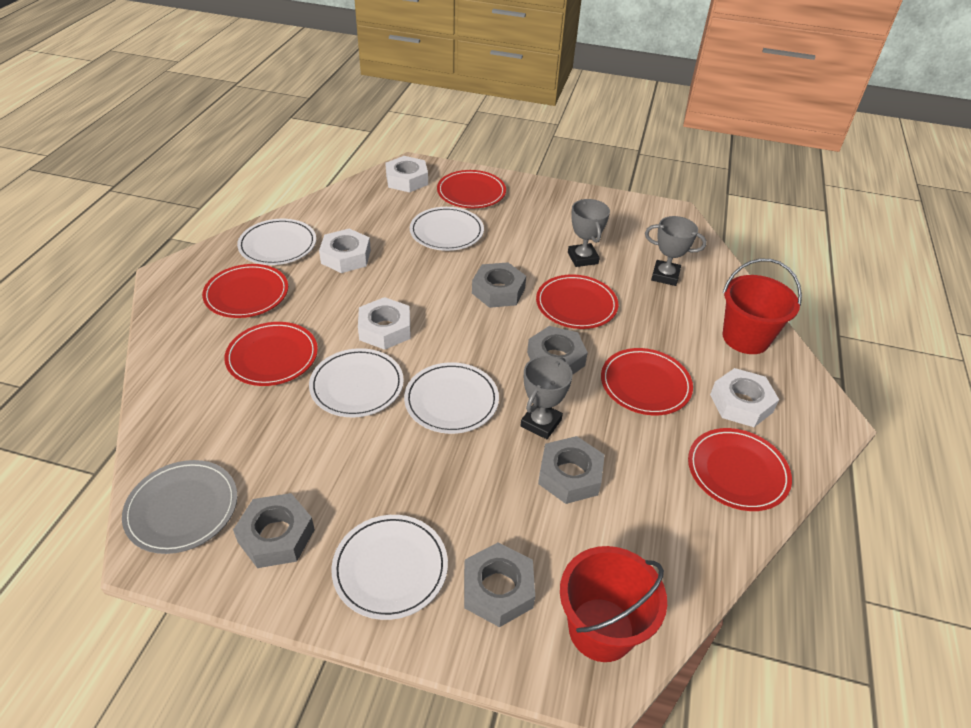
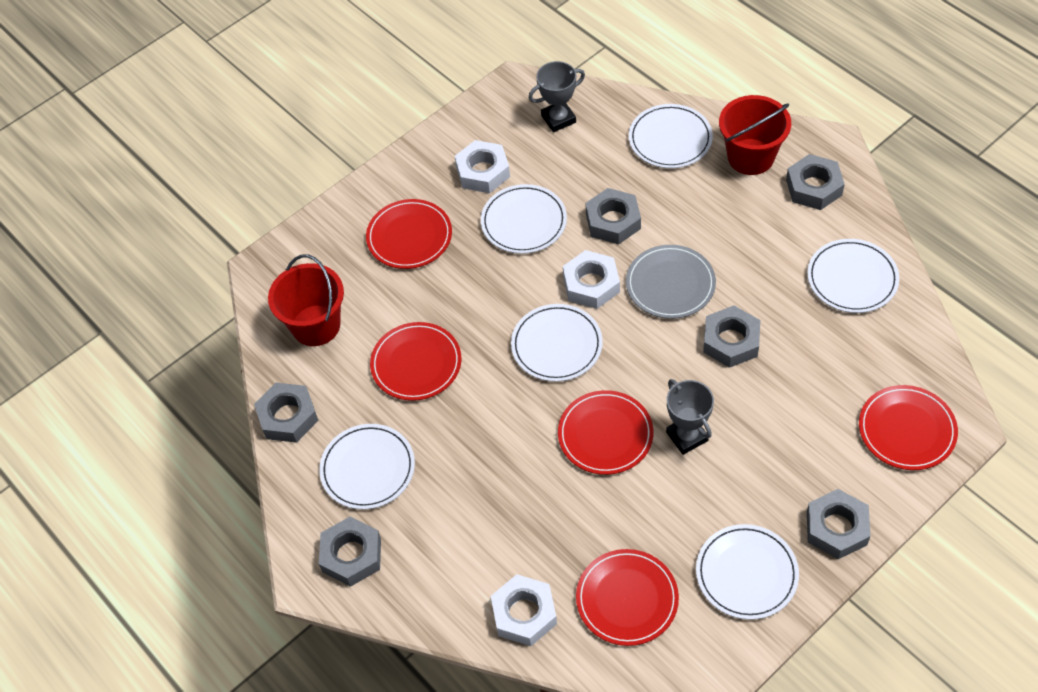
grey nut: [233,493,315,568] [464,542,535,627] [472,262,526,308] [527,326,588,374] [538,436,605,504] = 5 -> [254,383,319,443] [319,517,381,587] [586,188,641,244] [703,305,760,368] [786,154,845,210] [807,489,870,559] = 6
grey trophy: [520,356,573,439] [568,199,610,267] [645,216,707,286] = 3 -> [529,61,585,132] [666,379,714,455] = 2
red plate: [202,264,288,318] [224,322,318,386] [437,170,506,208] [536,274,618,329] [601,348,693,415] [688,428,792,511] = 6 -> [366,199,452,269] [370,322,461,401] [558,390,653,475] [576,549,679,646] [859,385,958,470] = 5
white nut: [319,229,371,273] [358,297,410,350] [385,156,428,192] [710,368,779,427] = 4 -> [455,140,510,193] [491,574,557,646] [563,250,620,309] = 3
white plate: [237,219,316,265] [309,348,404,417] [331,515,448,620] [404,362,499,434] [410,207,484,251] = 5 -> [319,424,415,510] [481,184,567,254] [511,304,603,382] [629,104,713,168] [696,524,799,620] [807,239,899,313] = 6

